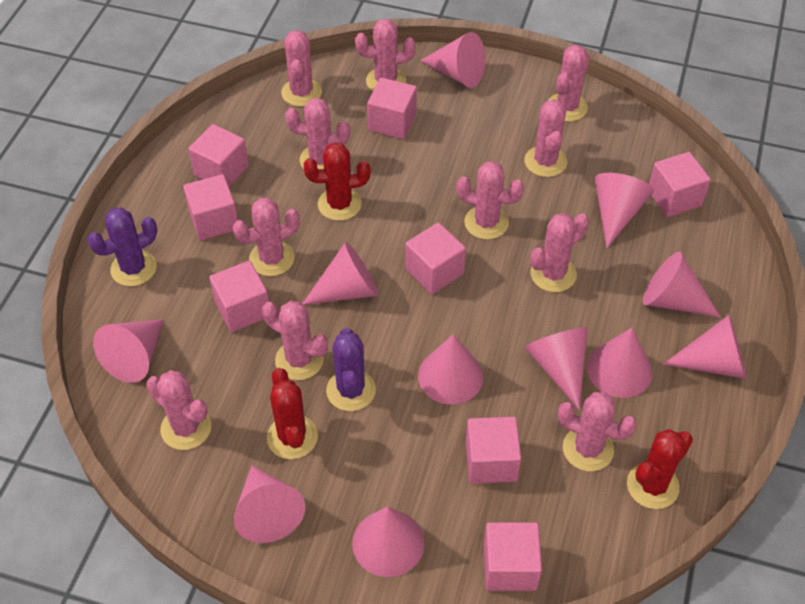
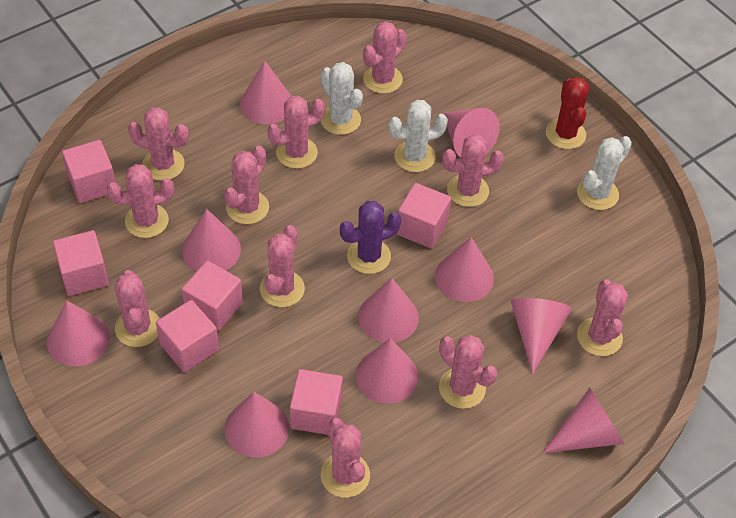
pink cone: [93,319,164,383] [234,465,305,543] [302,242,379,305] [352,506,424,577] [418,334,483,405] [420,32,486,88] [525,327,588,410] [587,328,653,398] [595,173,654,248] [643,252,721,317] [663,315,746,379] = 11 -> [47,301,110,366] [182,209,241,271] [225,392,289,458] [240,61,291,124] [356,338,418,404] [358,278,419,343] [435,237,494,302] [442,108,500,157] [511,298,572,374] [543,387,624,453] = 10
pink cube: [183,174,238,240] [188,124,249,187] [209,261,269,332] [367,78,417,139] [405,222,466,294] [466,417,521,484] [484,522,542,591] [649,152,711,217] = 8 -> [53,230,109,296] [62,140,116,203] [156,300,219,372] [182,261,243,331] [290,369,343,435] [396,183,451,249] = 6
purple cactus: [88,207,157,286] [326,328,376,411] = 2 -> [340,201,402,274] = 1
red cactus: [267,368,318,459] [303,142,371,221] [627,429,693,509] = 3 -> [546,77,589,149] = 1
white cactus: none = 0 -> [321,62,363,135] [388,100,448,172] [577,136,632,210] = 3

